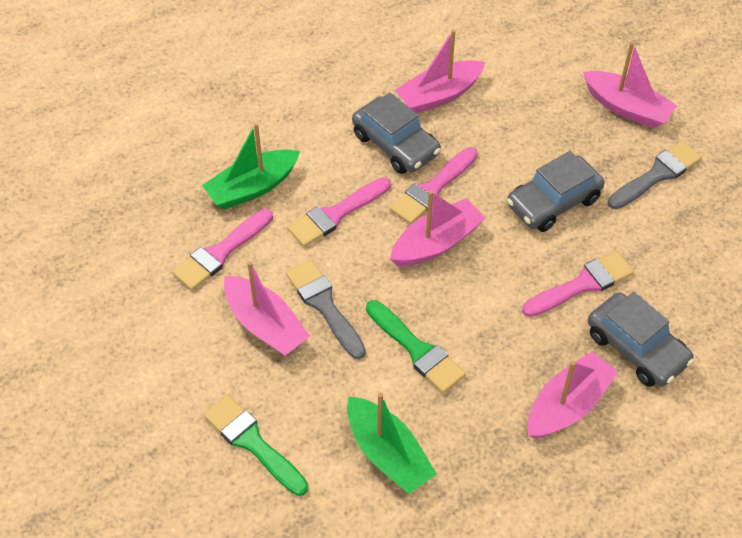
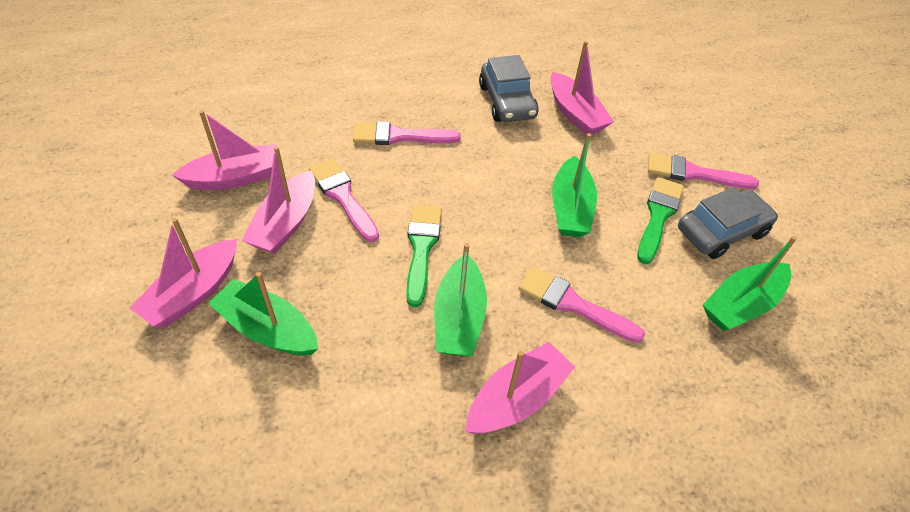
green boat: [202,123,300,209] [347,393,436,494] = 2 -> [208,272,318,355] [434,243,487,356] [552,133,597,237] [703,236,797,331] = 4
grey brush: [286,260,366,359] [608,141,702,209] = 2 -> none = 0
grey car: [352,93,441,174] [507,151,604,232] [588,292,694,387] = 3 -> [479,55,538,122] [678,187,778,259] = 2

